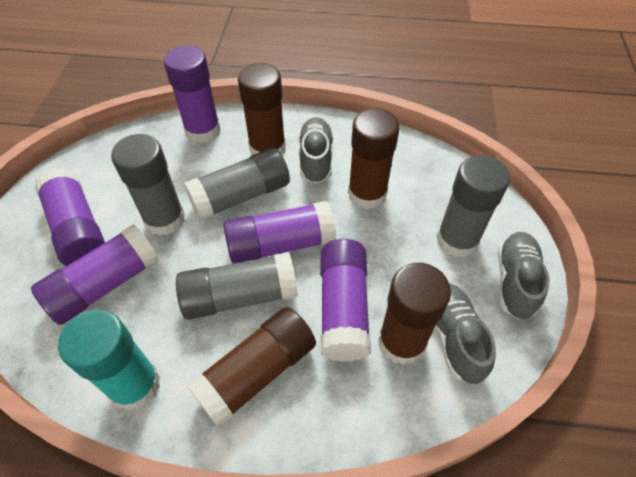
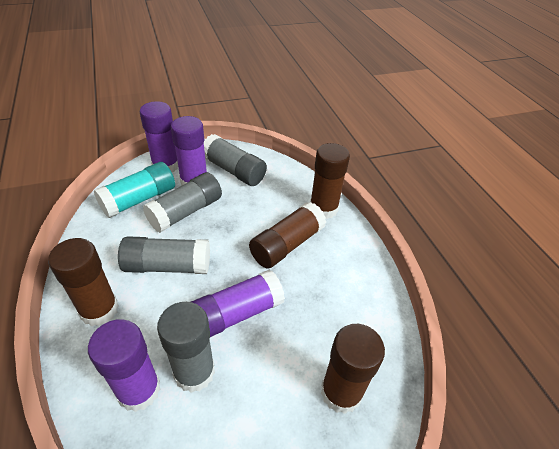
grey shoe: [298,117,333,184] [435,283,496,384] [498,232,550,320] = 3 -> none = 0
purple glue stick: [31,225,159,325] [35,167,105,266] [164,46,221,143] [223,201,336,264] [321,239,371,362] = 5 -> [88,319,160,412] [139,101,178,172] [171,116,207,186] [191,270,285,337] = 4

